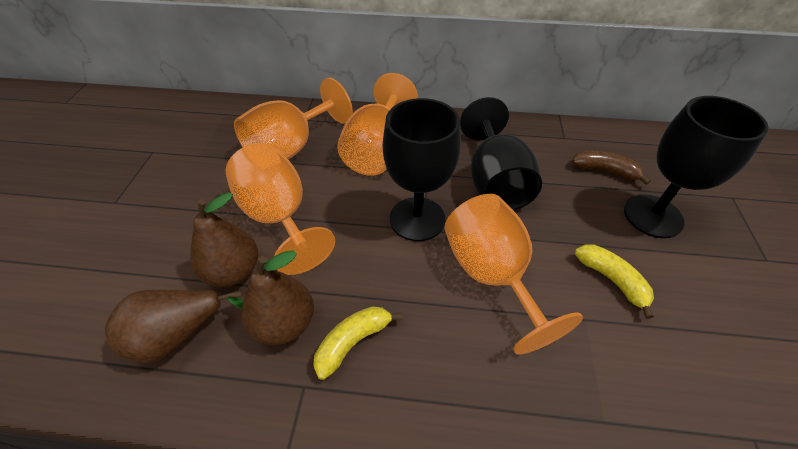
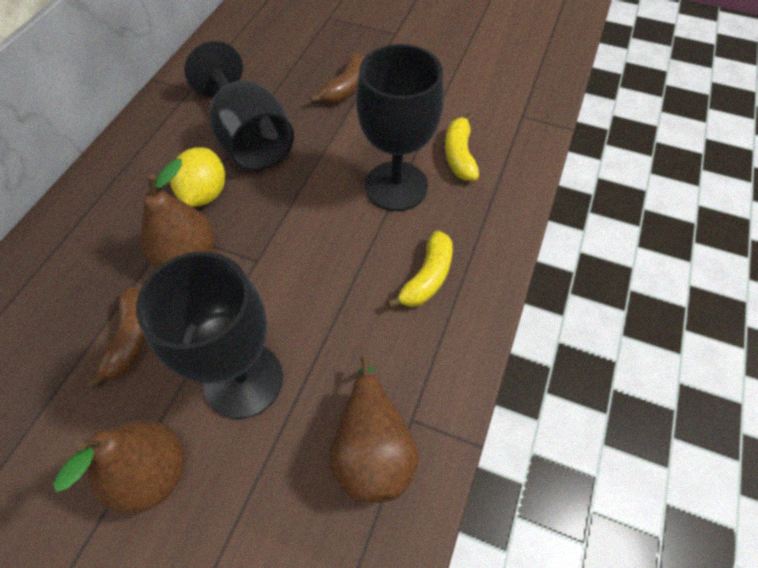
brown banana: [572,150,651,185] = 1 -> [86,287,146,389] [310,53,364,103] = 2
orange goblet: [225,143,335,275] [234,78,353,159] [337,73,418,176] [444,194,583,355] = 4 -> none = 0
yellow lemon: none = 0 -> [170,147,225,207] = 1

